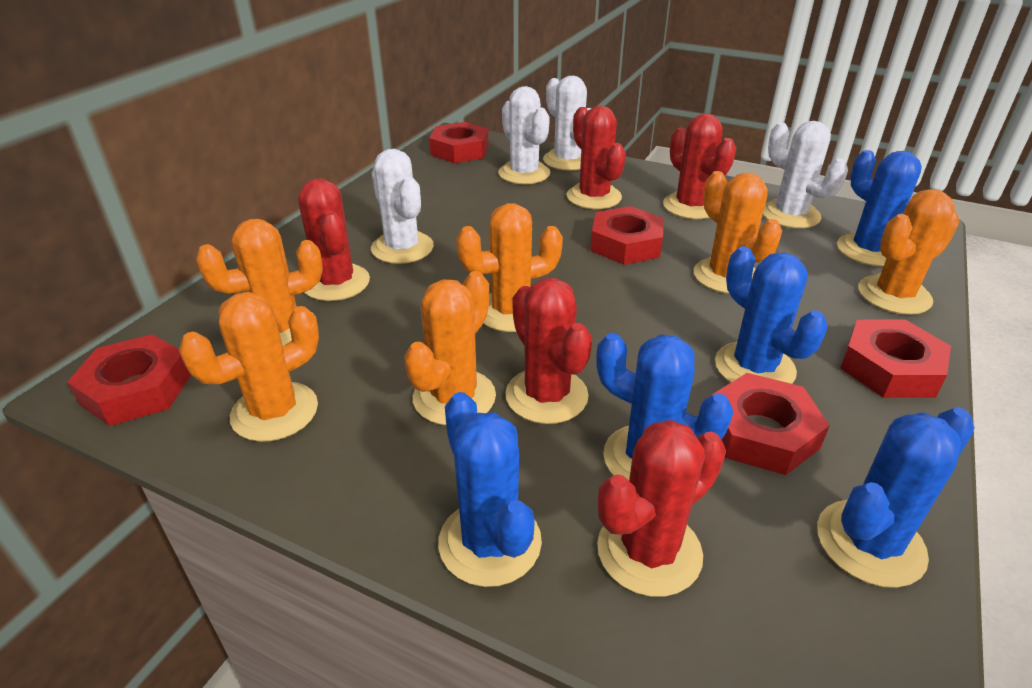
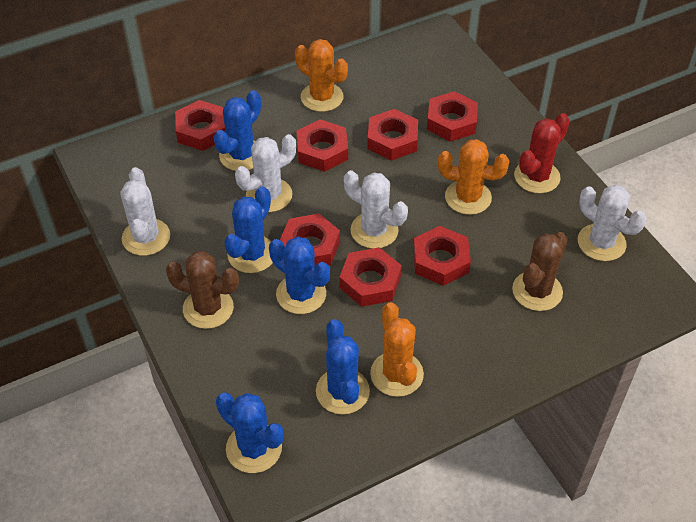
brown cactus: none = 0 -> [166,251,239,329] [512,232,568,311] = 2
orange cactus: [179,292,319,442] [196,219,323,346] [404,271,496,425] [456,203,563,332] [694,171,782,294] [858,189,959,315] = 6 -> [295,39,348,112] [370,302,424,397] [438,139,510,215] = 3
red cactus: [298,178,370,301] [505,278,592,424] [566,106,626,209] [597,420,726,597] [663,114,736,219] = 5 -> [514,113,570,194] = 1
red nut: [67,334,191,426] [429,122,489,163] [590,206,664,265] [711,373,830,475] [840,320,951,398] = 5 -> [175,100,226,151] [280,213,340,266] [296,119,348,172] [339,247,402,307] [367,109,418,161] [413,226,471,286] [427,91,478,142] = 7

